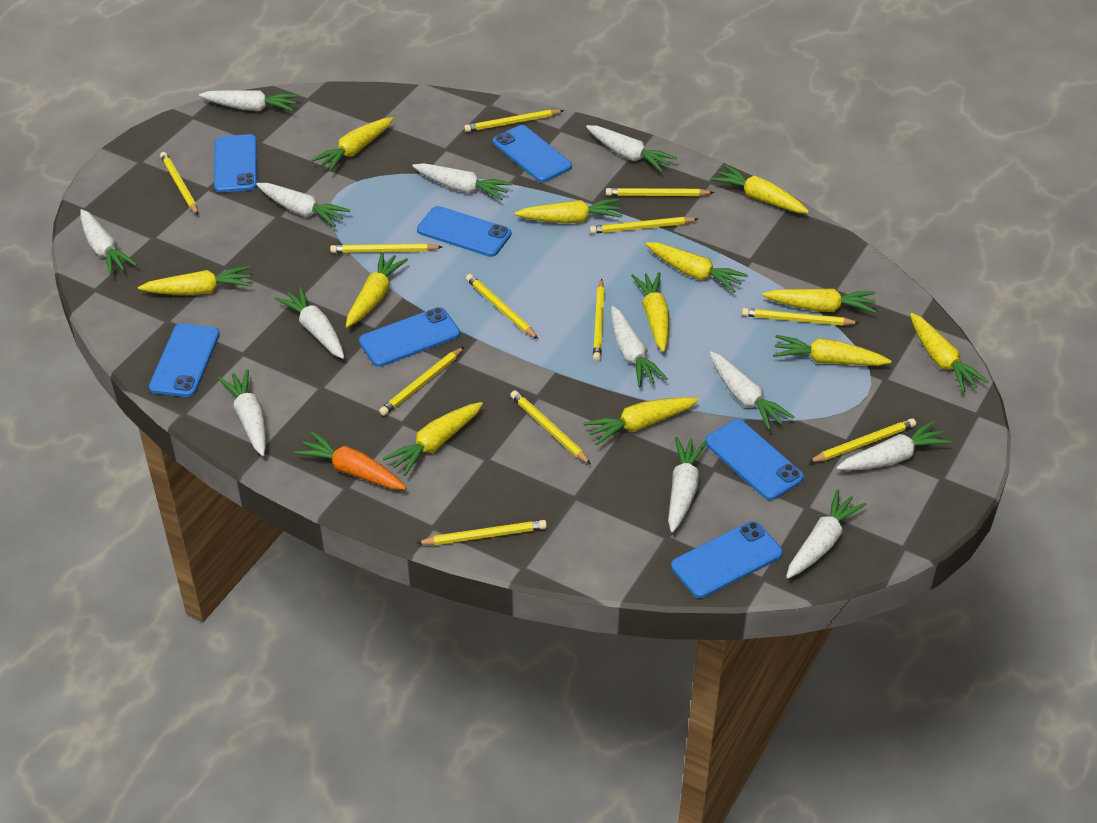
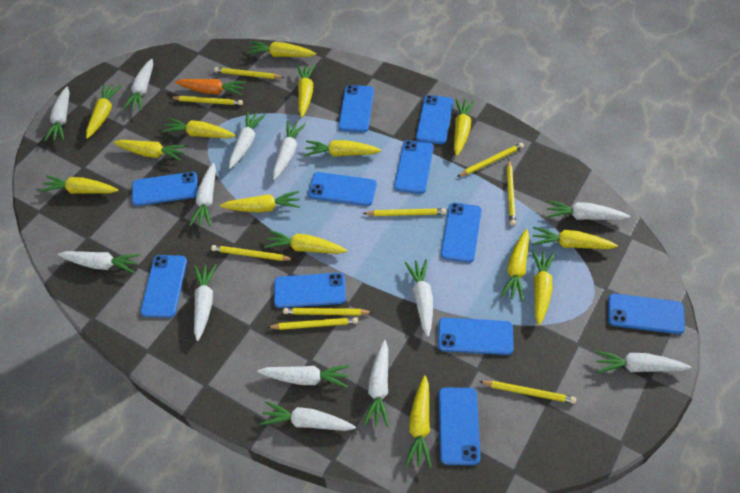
blue phone: [149,324,220,397] [214,134,257,193] [359,307,460,367] [417,206,512,257] [493,125,572,182] [671,521,783,598] [705,419,804,500] = 7 -> [132,172,198,206] [141,255,187,318] [274,273,346,308] [308,172,377,206] [338,85,374,132] [394,140,434,194] [416,95,454,144] [438,318,514,355] [439,388,480,465] [441,203,482,263] [608,294,685,334] = 11
white carrot: [80,209,137,276] [199,90,299,111] [218,369,266,456] [256,183,350,227] [275,286,344,359] [412,163,512,200] [586,125,677,172] [611,306,668,387] [668,437,707,533] [709,351,794,430] [786,489,867,579] [836,420,951,471] = 12 -> [44,87,70,142] [58,251,140,273] [123,59,153,111] [189,163,216,227] [194,264,216,341] [229,111,265,169] [257,365,350,388] [260,401,356,431] [273,121,306,180] [363,340,389,427] [405,259,433,337] [547,200,630,220] [595,350,691,373] = 13
yellow carrot: [138,266,252,295] [311,117,393,172] [346,252,408,327] [383,402,483,476] [514,198,623,223] [583,397,699,445] [631,272,669,352] [645,242,748,292] [711,165,809,213] [762,288,876,313] [773,335,891,366] [910,313,989,393] = 12 -> [40,176,118,194] [86,84,121,139] [113,140,188,161] [162,118,236,138] [220,191,300,212] [247,41,316,57] [264,230,347,254] [297,64,315,117] [304,140,381,157] [405,375,432,468] [454,99,475,156] [500,229,529,302] [532,227,618,249] [532,250,555,326] = 14
yellow pencil: [160,152,198,215] [330,243,442,253] [379,347,464,416] [417,520,547,545] [464,109,564,132] [466,274,538,339] [510,390,591,464] [590,217,698,234] [593,279,605,361] [606,188,714,196] [742,308,859,325] [809,418,916,462] = 12 -> [171,96,243,105] [211,245,294,261] [214,67,284,79] [267,317,358,330] [283,308,373,315] [363,208,446,216] [457,143,524,177] [479,381,576,404] [507,160,516,226] = 9

